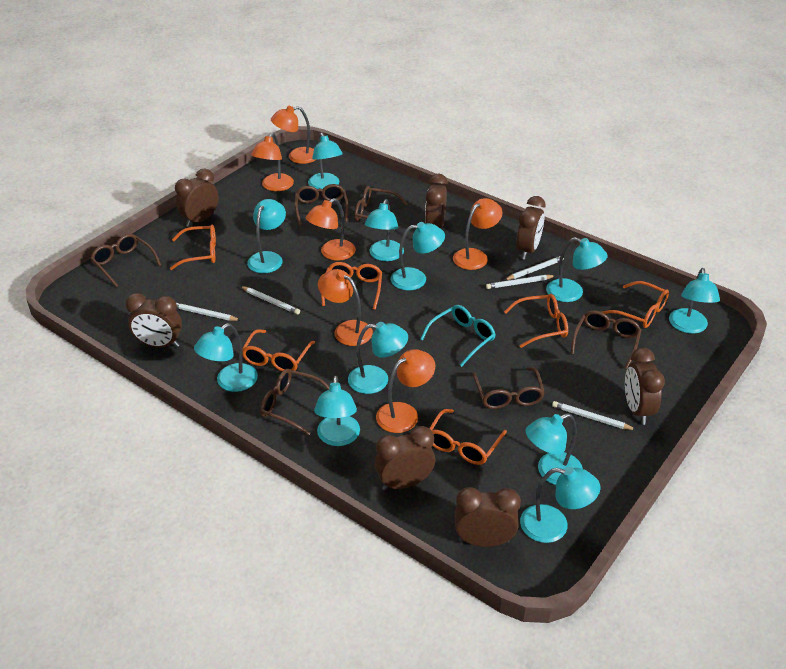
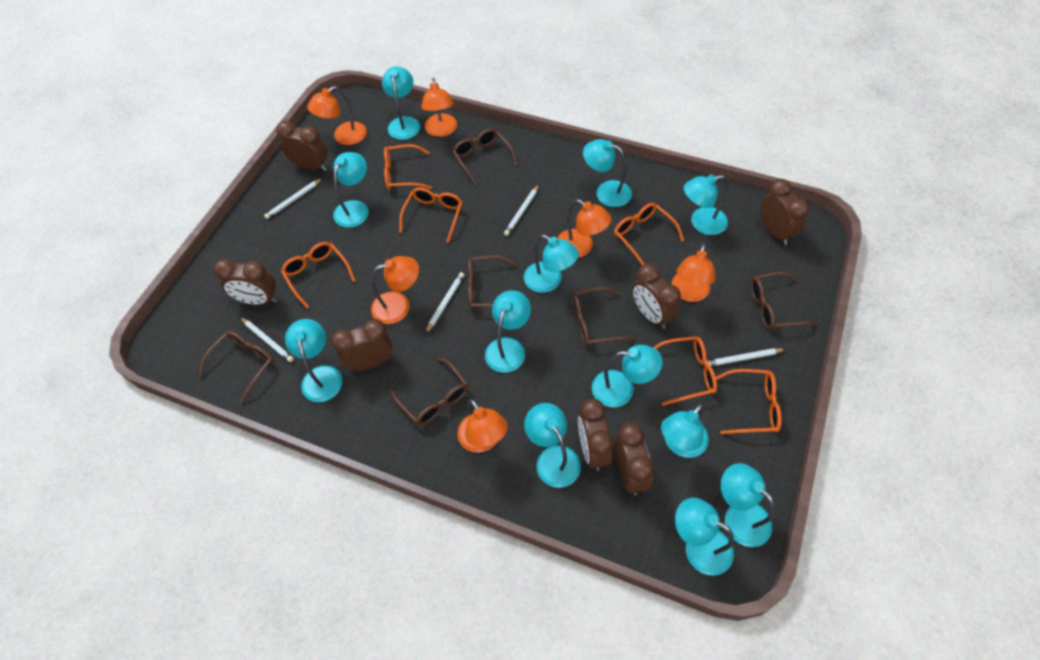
turquoise glasses: [421,305,496,367] = 1 -> none = 0
turquoise lamp: [194,323,258,392] [247,199,286,273] [308,133,343,189] [314,375,360,446] [348,322,408,394] [365,199,404,261] [391,222,445,290] [520,467,600,543] [526,413,583,485] [546,237,608,302] [669,268,720,334] = 11 -> [285,319,342,402] [333,152,369,228] [382,66,420,140] [485,290,531,373] [524,235,579,293] [524,403,581,488] [583,139,632,207] [592,345,663,407] [661,404,709,458] [675,498,734,576] [684,174,728,235] [721,463,775,547] = 12

